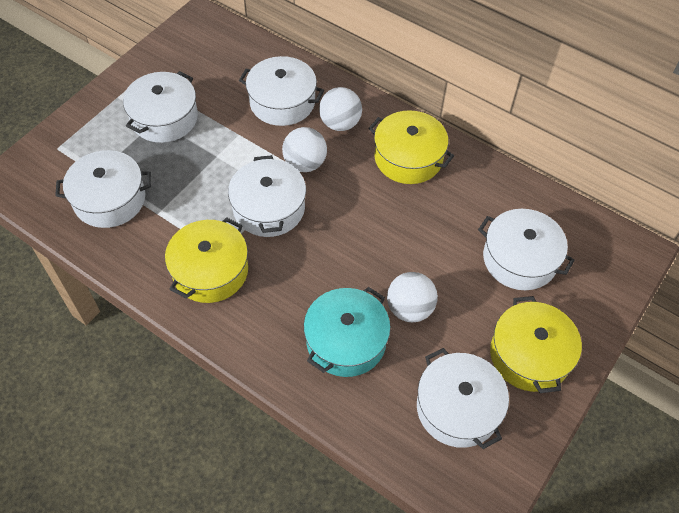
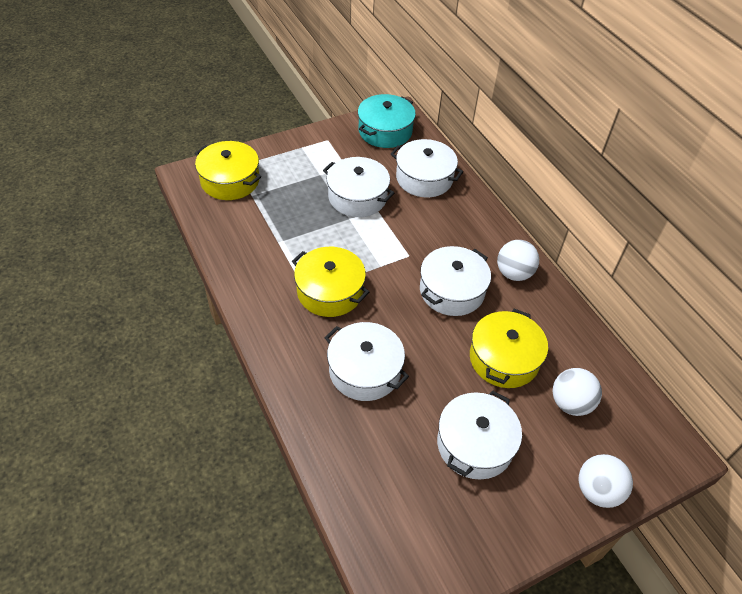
white pot: [55,150,151,228] [123,71,198,143] [228,155,306,237] [239,56,324,126] [417,348,509,449] [478,209,575,290] = 6 -> [323,157,395,217] [325,322,409,401] [391,139,463,198] [420,246,491,316] [437,390,522,480] = 5

